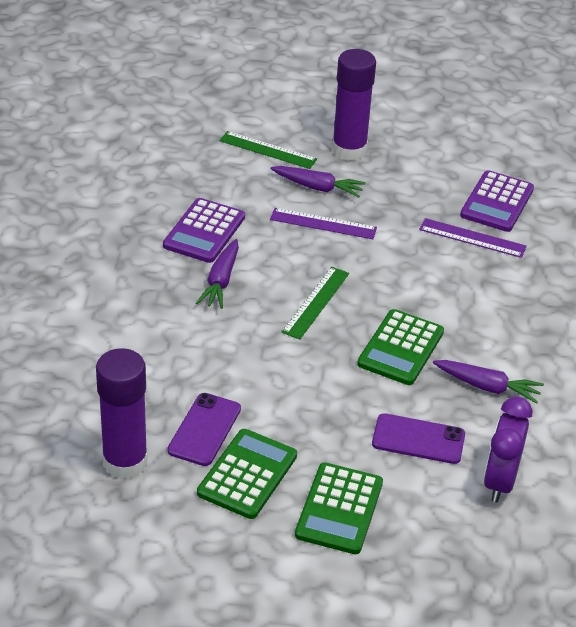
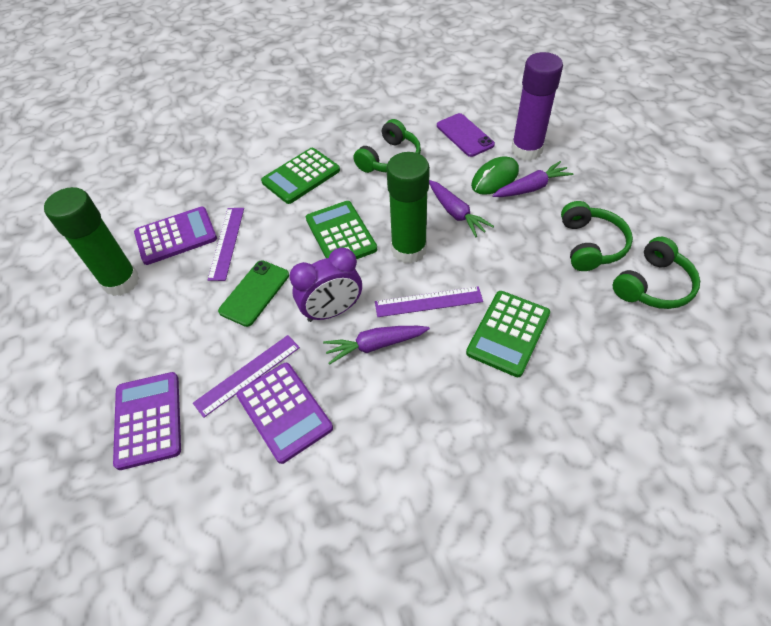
green glue stick: none = 0 -> [44,187,139,296] [386,152,430,263] = 2
green headphones: none = 0 -> [353,119,421,173] [561,201,633,271] [613,237,700,309] = 3
green mouse: none = 0 -> [471,156,519,195] = 1
green phone: none = 0 -> [218,260,289,327] = 1
green ruler: [219,131,317,169] [282,267,349,340] = 2 -> none = 0
purple calculator: [163,198,245,263] [460,170,534,232] = 2 -> [113,372,181,470] [134,207,217,265] [236,363,333,464] = 3
purple glue stick: [96,348,148,479] [332,49,376,161] = 2 -> [511,52,563,161] = 1
purple phone: [167,393,241,466] [372,413,465,464] = 2 -> [437,113,495,157] = 1
purple ruler: [270,208,377,239] [419,218,527,258] = 2 -> [193,335,300,418] [208,208,244,281] [375,286,483,317] = 3

